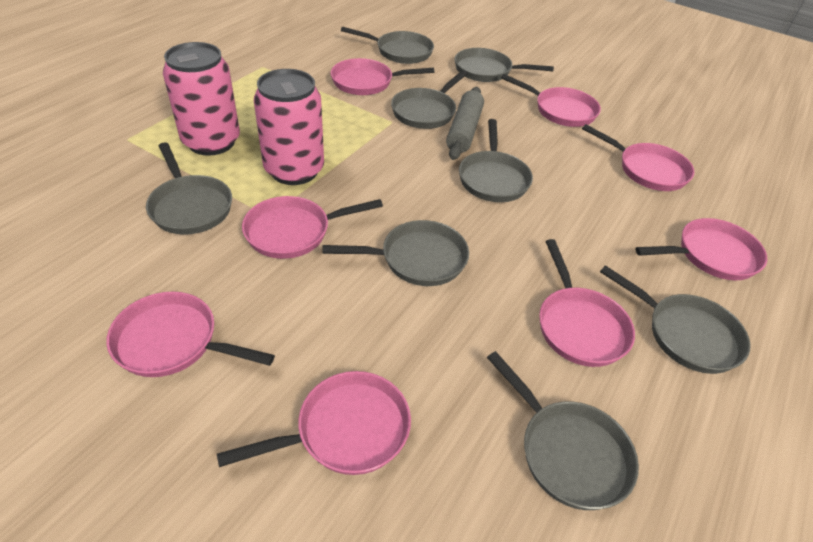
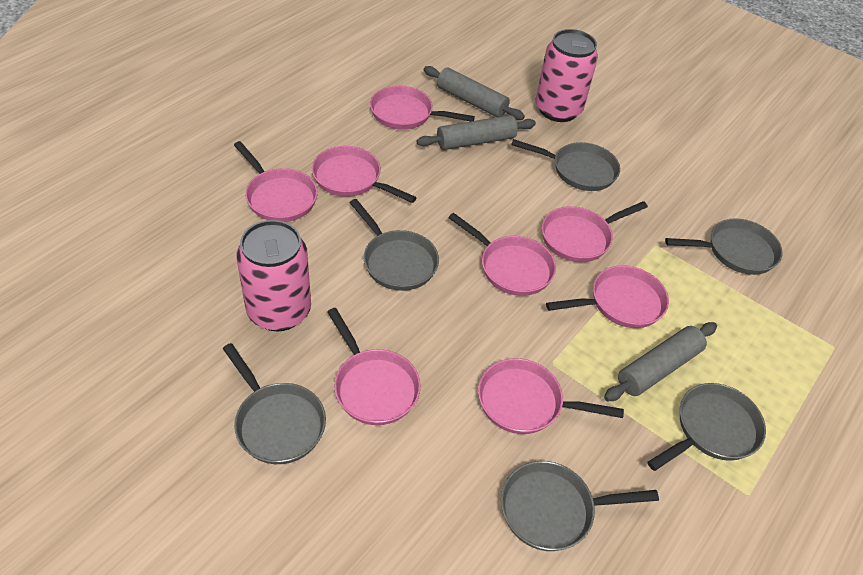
grey pan: [146,142,232,234] [322,220,469,286] [341,27,434,64] [391,70,468,129] [454,48,554,82] [459,119,533,202] [487,351,639,510] [600,265,751,374] = 8 -> [223,343,326,464] [350,199,439,291] [501,461,659,551] [511,139,620,191] [647,383,766,471] [665,218,783,275] = 6
grey rolling pin: [446,87,484,160] = 1 -> [417,115,536,150] [424,66,525,120] [604,322,717,401] = 3

